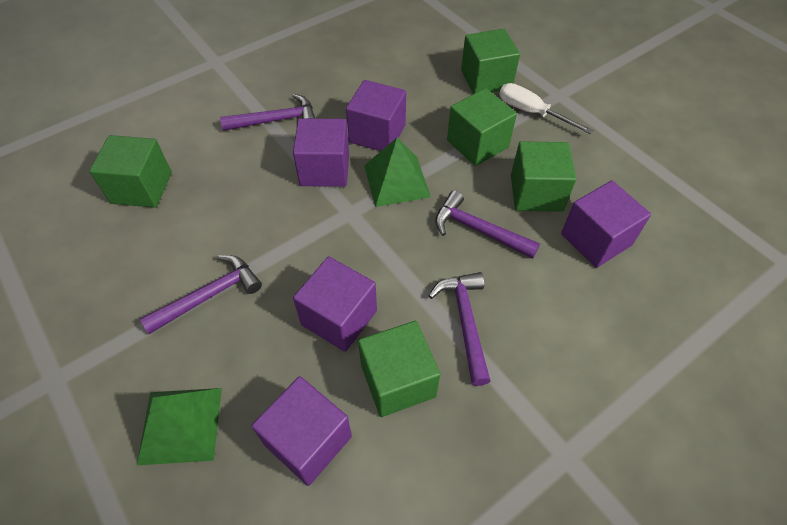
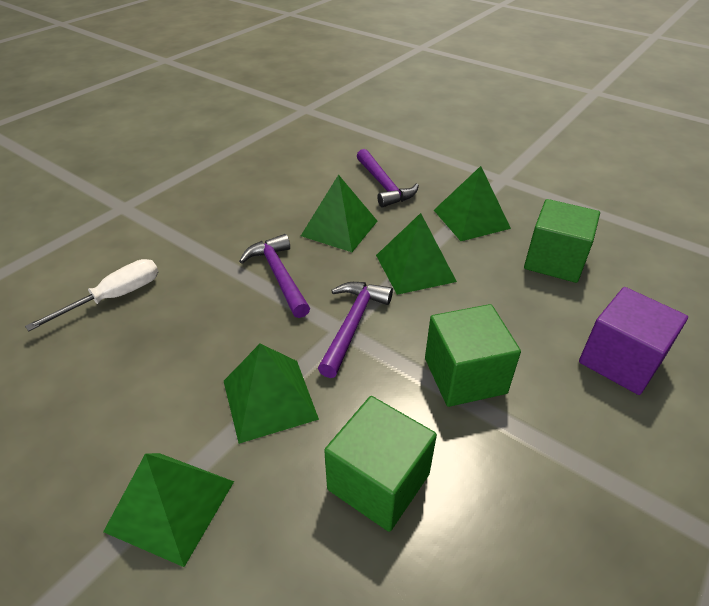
green cube: [89,135,172,208] [358,321,441,417] [447,88,517,166] [461,29,520,94] [511,141,576,212] = 5 -> [324,396,437,532] [425,304,521,407] [524,199,600,283] = 3
green pyramid: [137,388,222,465] [364,137,431,207] = 2 -> [103,453,234,567] [224,344,319,444] [301,174,377,252] [376,213,457,295] [434,166,511,241] = 5
purple cube: [252,376,352,486] [293,119,349,187] [293,257,377,352] [346,80,406,151] [561,180,651,268] = 5 -> [579,287,688,395] = 1
purple hammer: [140,255,262,334] [220,94,316,131] [429,272,490,386] [435,190,540,259] = 4 -> [239,234,310,318] [318,282,393,378] [357,149,419,208] = 3

